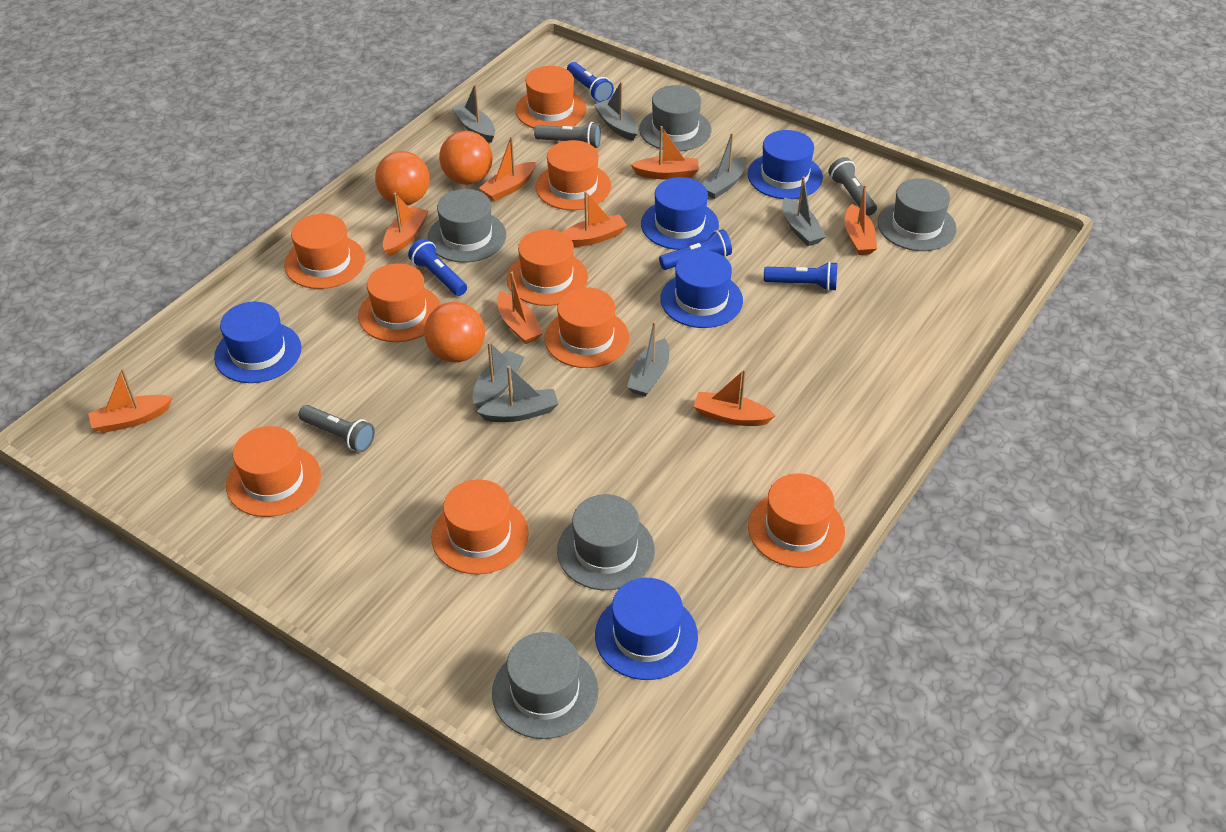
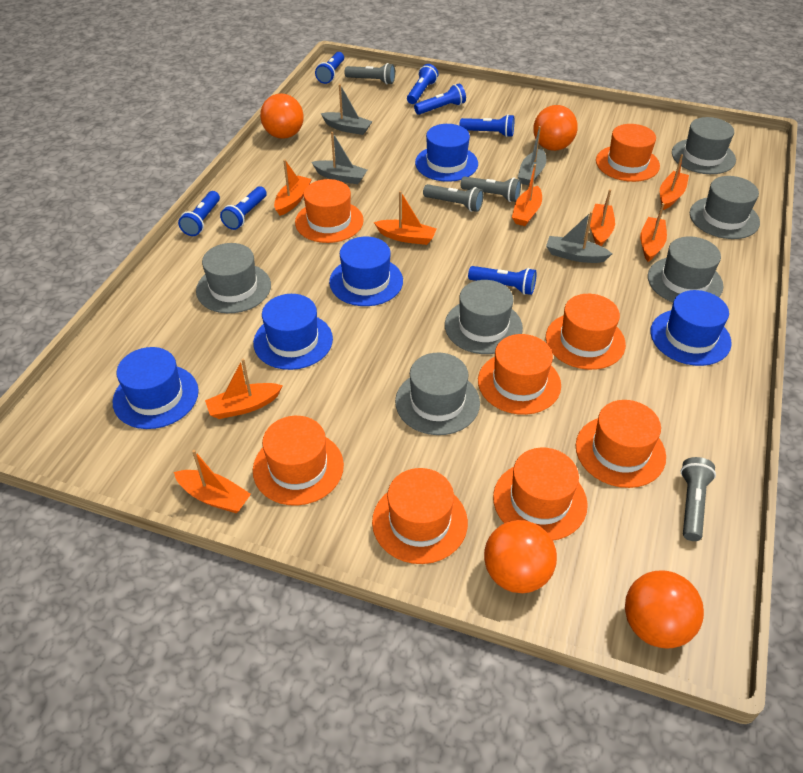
blue flashlight: [408,238,467,296] [567,62,614,103] [659,229,732,270] [764,261,837,291] = 4 -> [178,191,220,236] [220,186,267,230] [315,52,344,84] [407,64,439,104] [414,84,466,115] [459,114,514,137] [468,266,536,295] = 7
grey boat: [452,84,495,143] [472,342,524,409] [477,366,558,422] [594,82,638,141] [627,321,669,397] [702,133,747,199] [782,176,826,246] = 7 -> [312,132,367,184] [321,84,373,135] [518,126,546,185] [546,212,612,263] = 4
grey flashlight: [298,405,375,452] [534,122,601,148] [828,157,877,216] = 3 -> [344,63,395,84] [423,184,484,212] [461,176,521,202] [680,457,716,541] = 4
grey hat: [427,189,506,263] [492,632,599,739] [557,494,655,590] [639,85,711,151] [878,178,957,251] = 5 -> [196,243,271,313] [395,353,480,435] [445,280,523,354] [648,236,724,302] [672,117,736,174] [690,176,760,239] = 6
orange ball: [375,151,430,205] [424,302,485,362] [439,131,493,185] = 3 -> [260,93,304,139] [484,520,557,593] [533,105,578,151] [625,570,704,649] = 4
orange hat: [226,426,321,517] [284,214,365,289] [358,263,441,342] [431,479,529,574] [507,229,588,306] [515,66,586,129] [535,140,611,210] [544,287,629,368] [748,473,845,568] = 9 -> [253,416,344,506] [295,179,364,243] [372,468,468,564] [478,334,561,415] [493,448,588,540] [546,294,626,370] [576,400,666,488] [596,124,660,182] = 8

